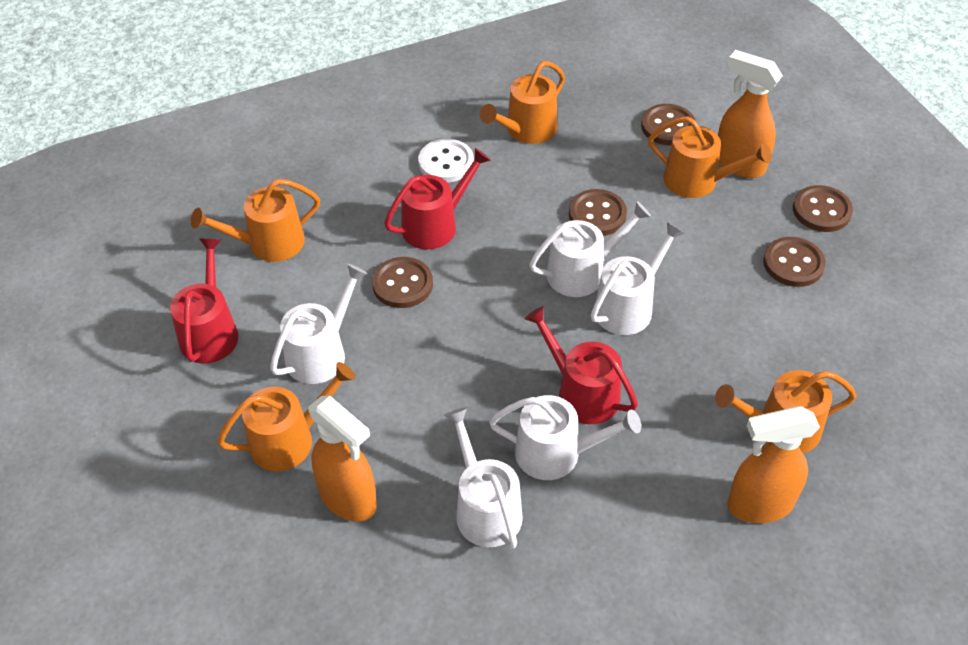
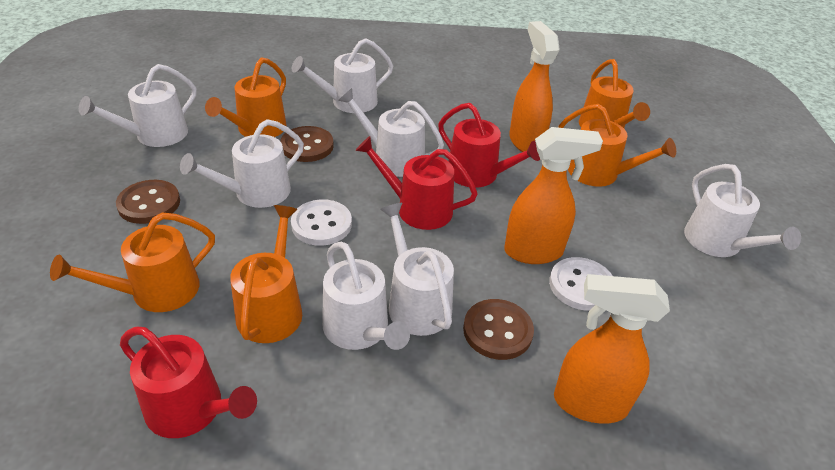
brown button: [372,257,433,308] [569,189,627,236] [641,104,696,145] [763,237,826,287] [793,185,853,232] = 5 -> [116,180,180,224] [280,126,334,162] [463,299,534,360] = 3
white button: [418,139,474,182] = 1 -> [291,199,352,246] [549,257,612,311] = 2
white watering can: [270,264,368,384] [444,407,523,549] [489,395,641,480] [529,201,651,297] [591,222,685,335] = 5 -> [79,64,197,147] [180,119,304,208] [292,38,393,113] [322,242,410,350] [338,88,444,177] [380,203,454,336] [684,164,801,257] = 7

